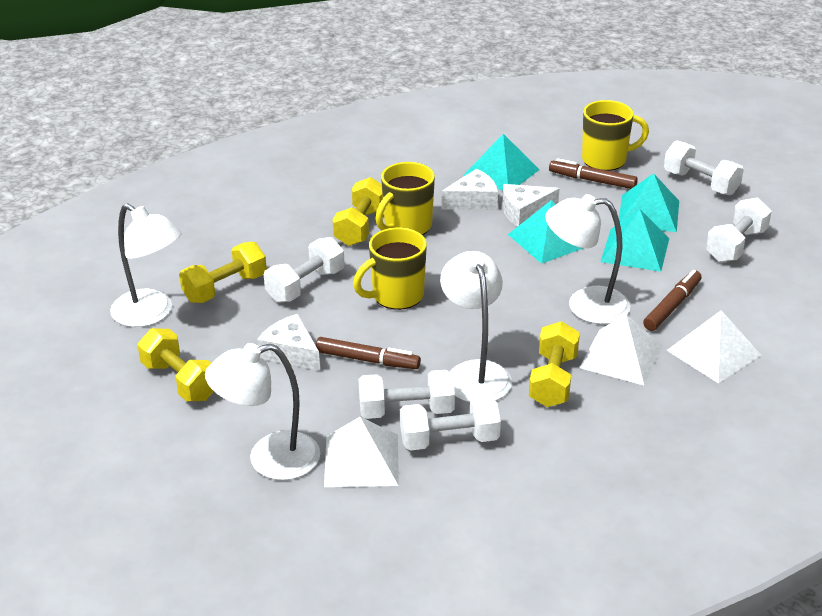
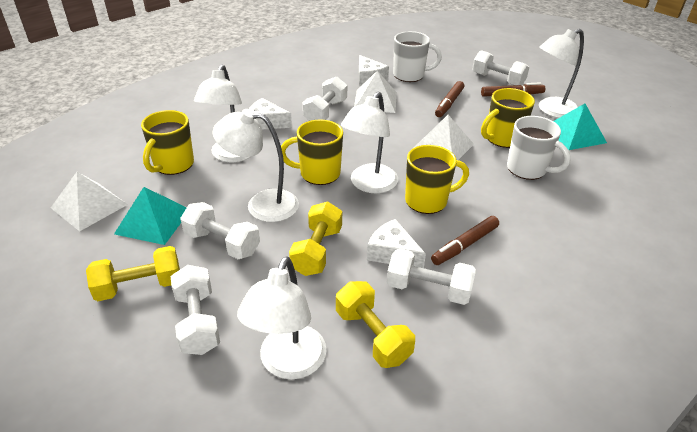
turquoise pyramid: [464,134,540,191] [508,200,583,264] [601,210,669,272] [619,174,679,232] = 4 -> [114,187,187,245] [553,104,607,150] = 2
white lamp: [110,204,182,327] [205,343,320,480] [440,251,512,402] [545,194,630,324] = 4 -> [194,64,250,162] [213,109,299,222] [237,256,326,379] [341,92,398,193] [539,29,584,118] = 5
white mug: none = 0 -> [393,31,442,82] [507,116,571,180] = 2
yellow dumbbell: [138,328,214,401] [179,242,267,303] [332,177,383,246] [529,321,580,407] = 4 -> [86,246,180,301] [289,202,342,276] [336,281,415,368] = 3
yellow mug: [353,227,427,310] [375,162,435,235] [582,100,649,171] = 3 -> [141,110,194,175] [281,119,343,185] [405,145,469,214] [481,88,535,148] = 4

